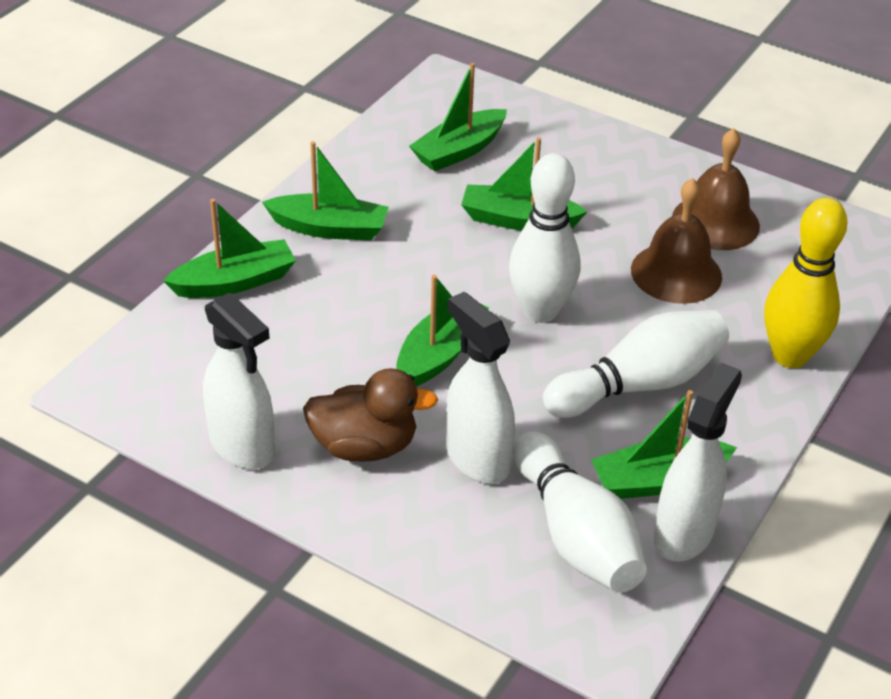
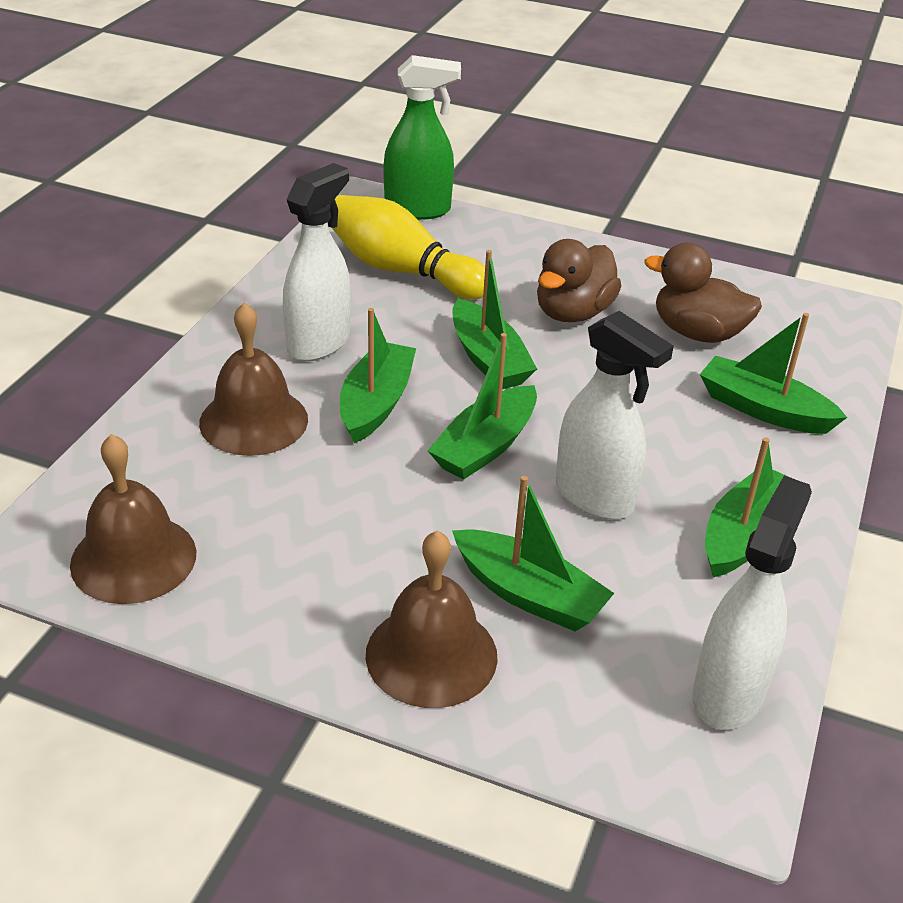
brown bell: [631,178,722,304] [672,128,760,250] = 2 -> [70,434,196,604] [199,302,308,456] [365,530,498,708] = 3
brown duck: [303,368,438,462] = 1 -> [537,239,621,322] [644,243,762,343] = 2
green spray bottle: none = 0 -> [383,55,461,220] = 1
white bowling pin: [509,153,580,323] [513,432,647,593] [543,310,729,418] = 3 -> none = 0

